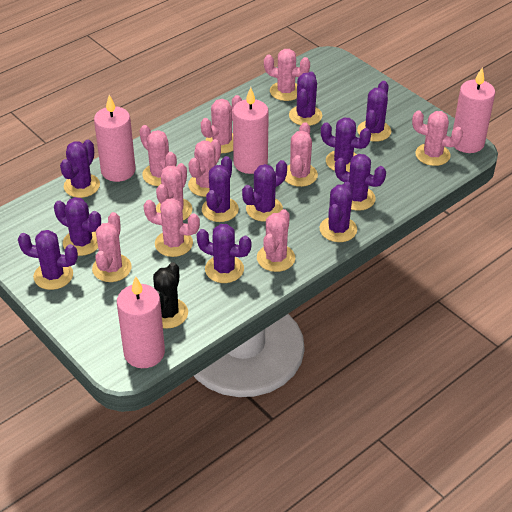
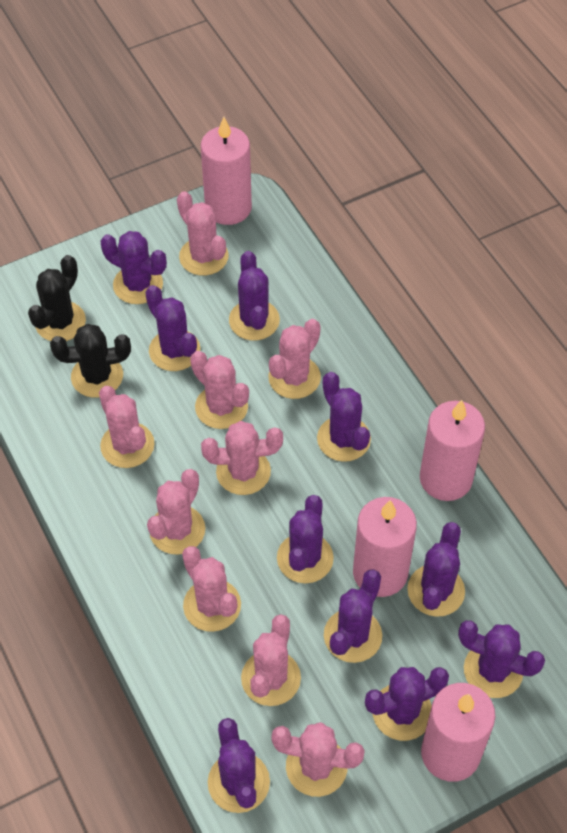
black cactus: [153,262,188,329] = 1 -> [28,255,86,341] [50,324,131,398] = 2
pink cactus: [92,212,132,282] [139,125,177,186] [144,198,200,257] [156,163,192,220] [188,139,221,197] [201,95,242,153] [257,209,295,272] [264,49,310,101] [285,123,318,187] [412,110,463,166] = 10 -> [99,386,155,468] [147,469,205,555] [177,191,229,276] [182,546,241,632] [190,351,249,429] [201,421,283,495] [241,614,301,706] [268,319,321,399] [271,722,365,797] = 9
purple cactus: [18,230,78,290] [54,197,101,256] [60,140,100,198] [196,224,251,283] [202,156,239,222] [242,160,287,222] [289,72,322,126] [319,182,357,242] [321,118,371,172] [335,154,386,211] [357,81,391,142] = 11 -> [100,231,167,304] [145,285,201,371] [208,718,270,813] [229,251,280,341] [277,495,334,583] [317,372,371,462] [324,569,382,663] [365,667,449,741] [407,522,465,617] [458,620,545,698] = 10

